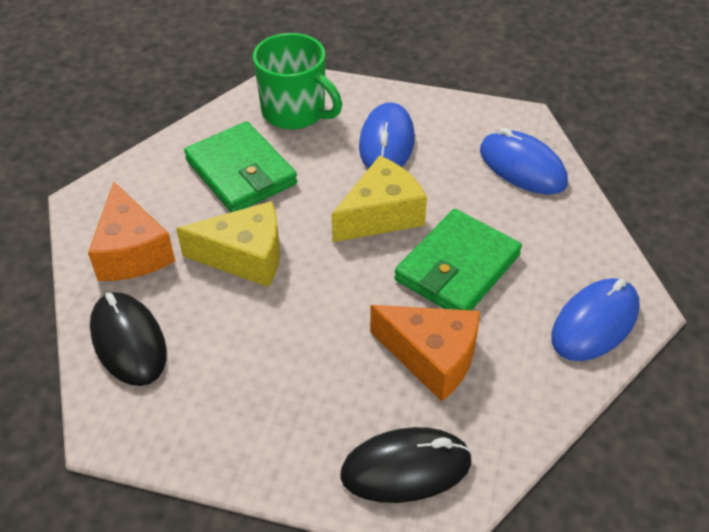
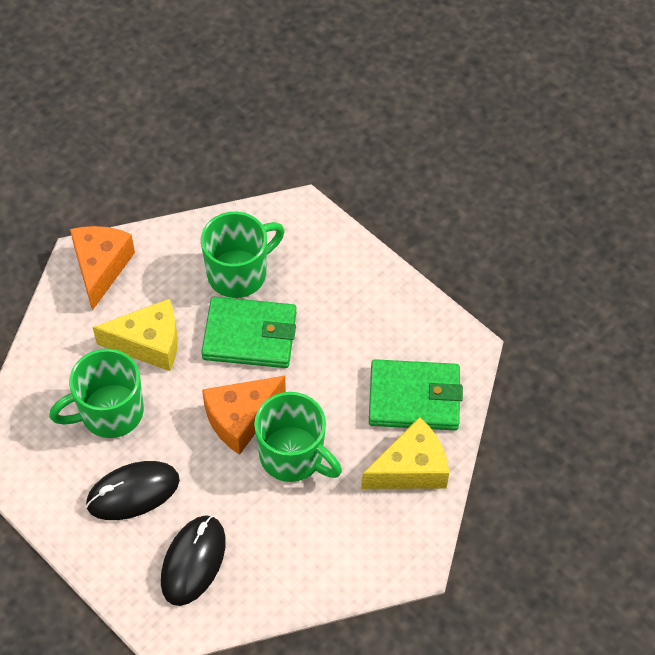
blue mouse: [359,102,415,169] [480,127,568,195] [551,278,640,361] = 3 -> none = 0
green mug: [253,33,342,129] = 1 -> [49,349,144,438] [201,212,285,298] [254,392,342,482] = 3

